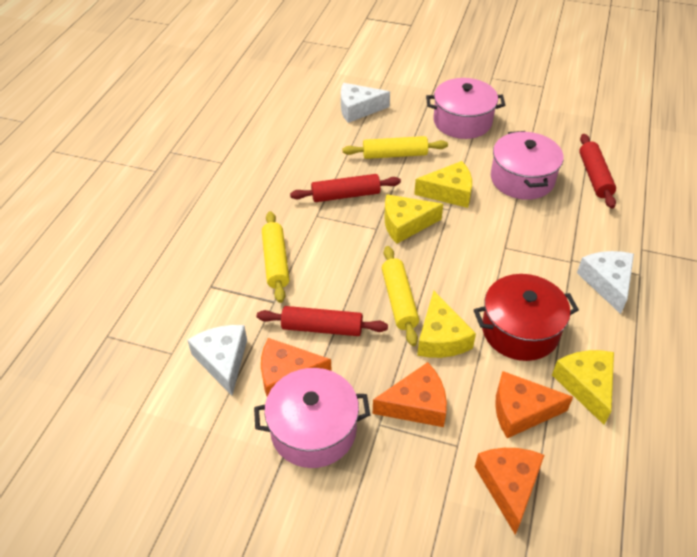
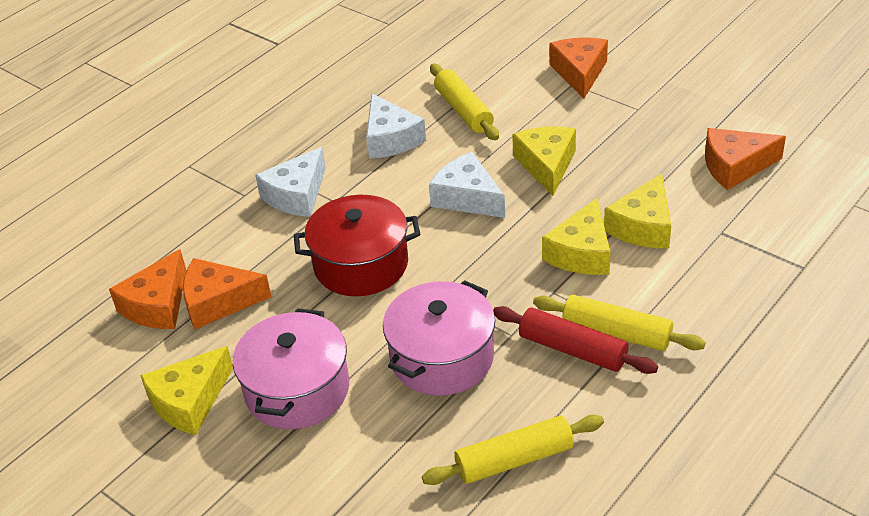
pink pot: [254,368,370,468] [426,78,505,139] [491,131,564,200] = 3 -> [233,308,349,429] [383,280,495,396] = 2
red rolling pin: [257,306,388,336] [290,174,401,202] [579,134,616,209] = 3 -> [493,306,658,374] = 1

